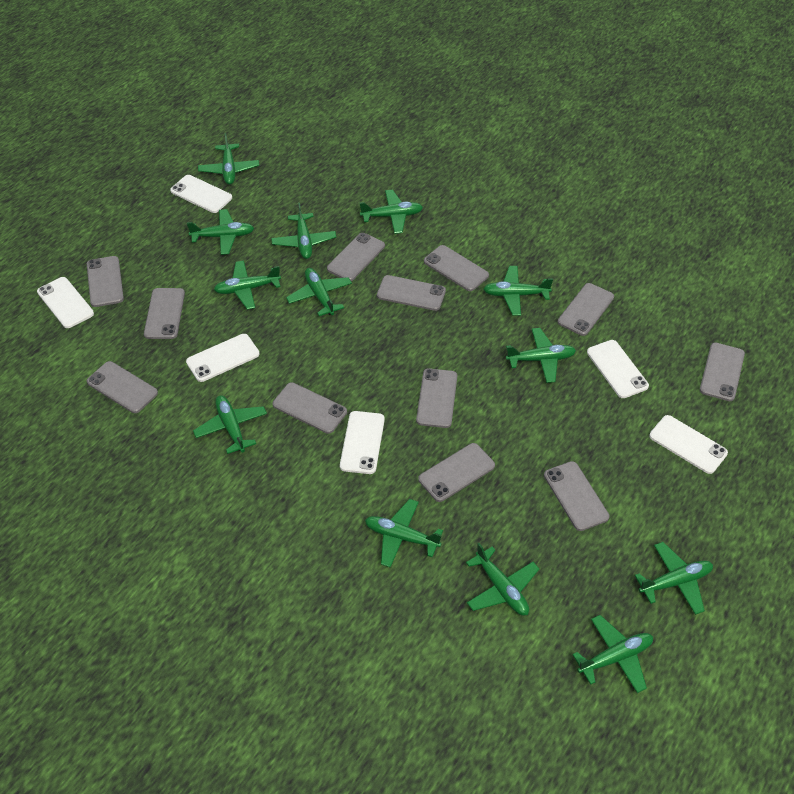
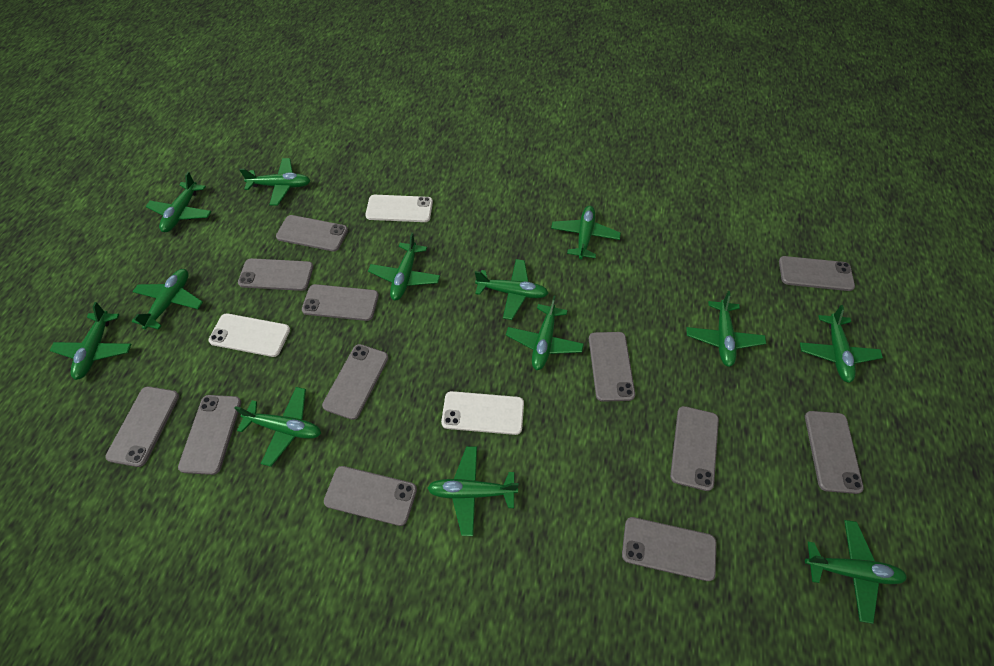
white phone: [37,277,94,328] [170,175,232,213] [186,334,260,382] [340,411,385,474] [587,340,649,398] [649,415,728,474] = 6 -> [208,313,290,357] [365,195,433,222] [441,391,524,435] = 3

